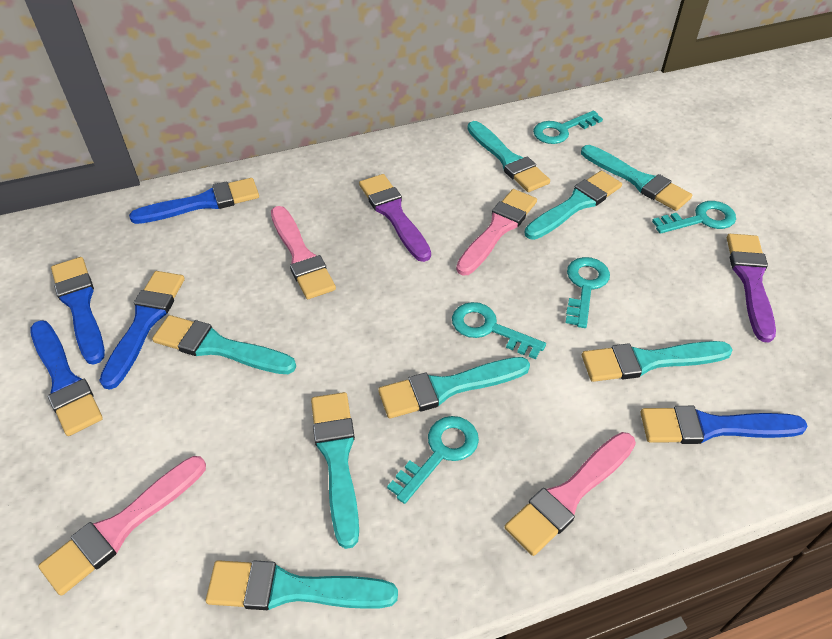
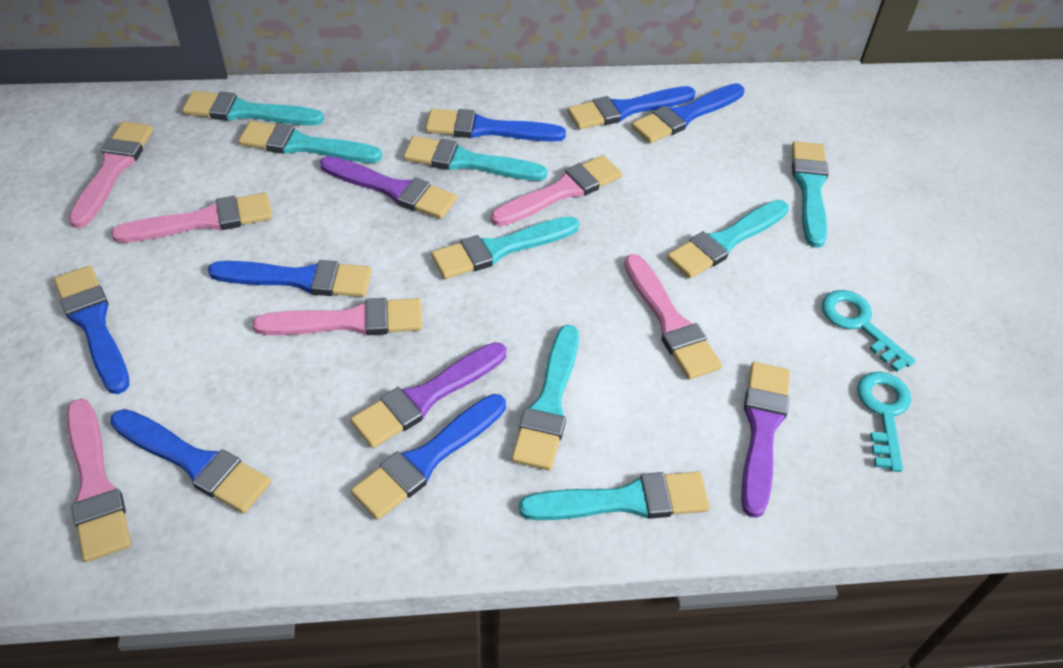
blue brush: [30,320,103,436] [51,257,105,365] [99,271,185,390] [129,178,259,224] [640,406,807,444] = 5 -> [54,266,129,394] [110,409,271,513] [208,260,372,297] [351,394,506,520] [425,109,566,142] [567,86,696,129] [631,83,744,143] = 7
pink brush: [38,456,206,596] [271,206,336,299] [456,189,537,275] [505,432,636,556] = 4 -> [67,399,131,562] [68,121,153,228] [111,193,273,243] [252,298,422,335] [491,155,622,226] [624,254,722,379] = 6
purple brush: [359,174,431,262] [727,234,776,342] = 2 -> [320,156,457,219] [350,342,506,448] [741,362,790,518] = 3
turquoise key: [387,416,479,504] [452,302,546,359] [533,111,603,144] [565,257,610,328] [652,201,736,234] = 5 -> [822,290,916,372] [857,372,911,472] = 2

